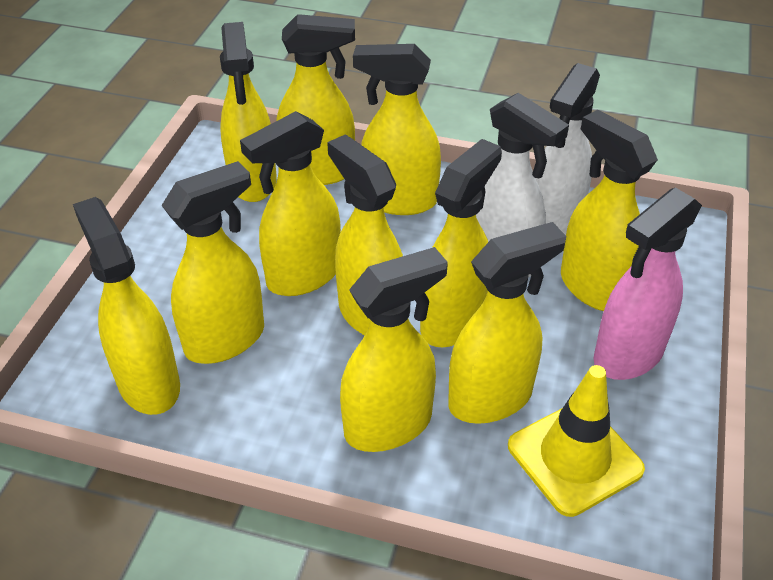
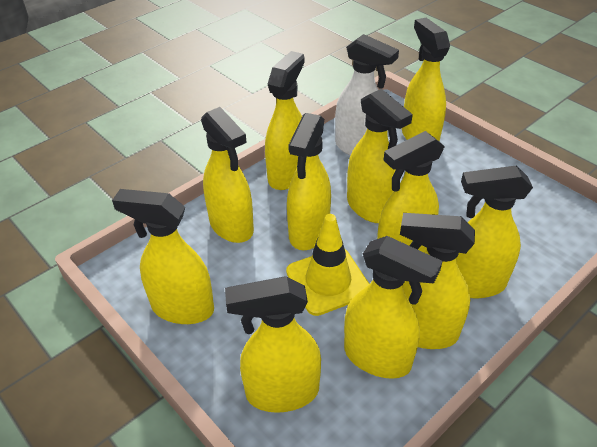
pink spray bottle: [594,187,702,380] = 1 -> none = 0
white spray bottle: [476,93,569,277] [536,63,600,235] = 2 -> [335,34,399,156] = 1

